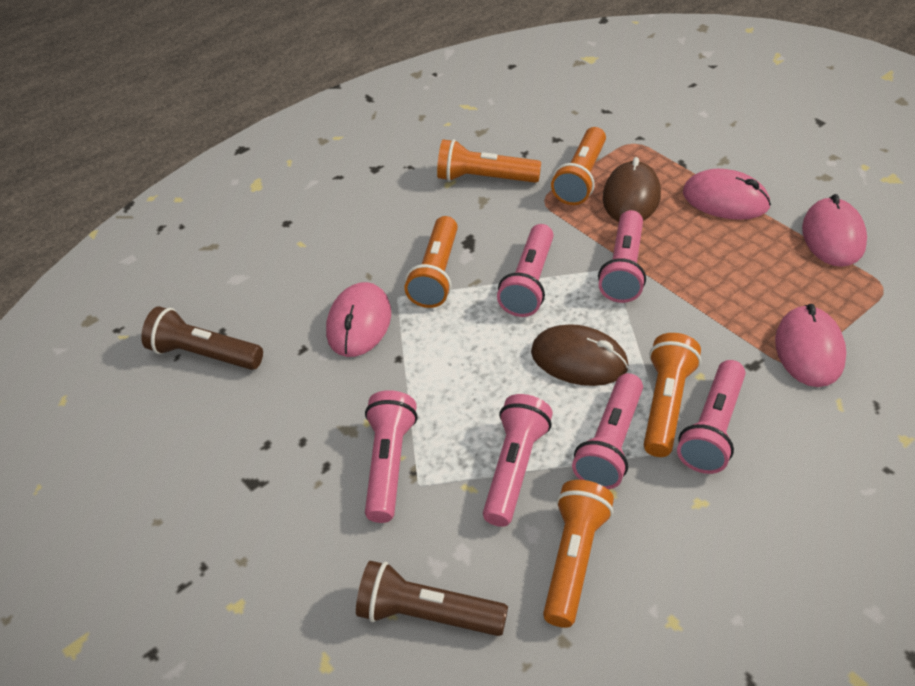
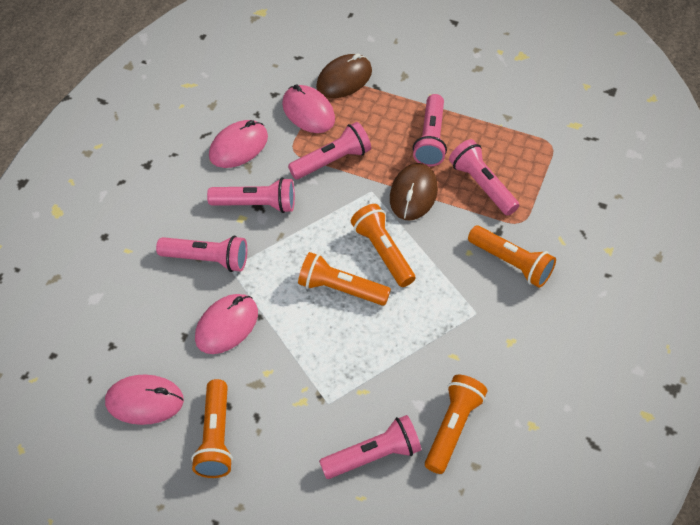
brown flashlight: [141,306,263,370] [356,561,508,636] = 2 -> none = 0

